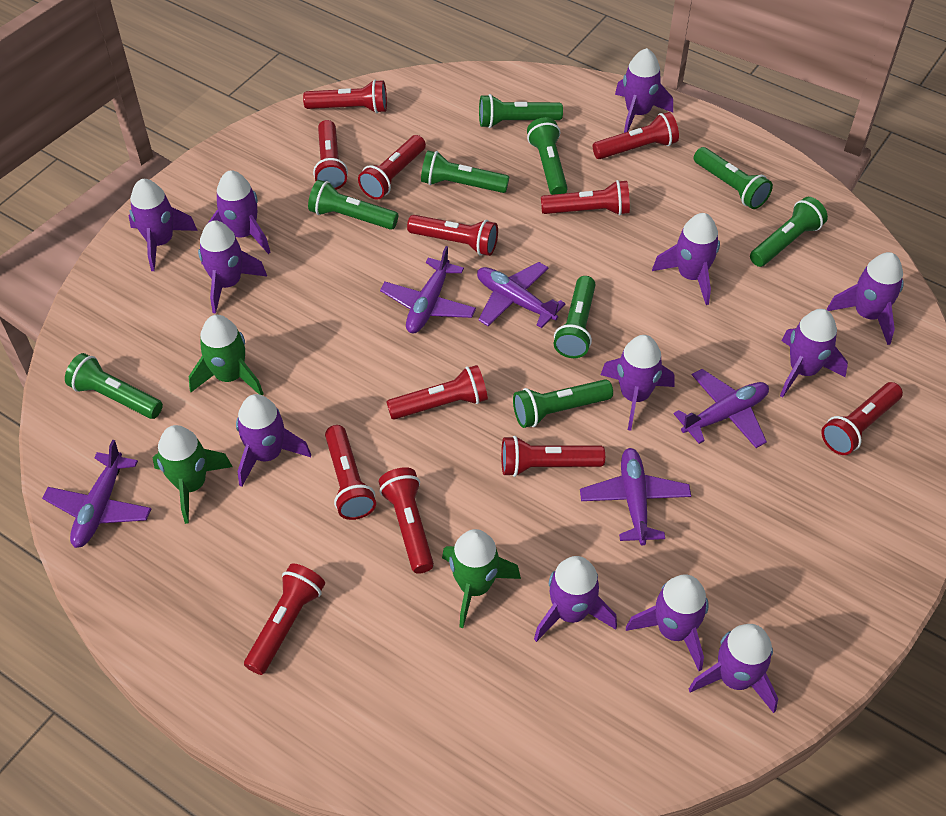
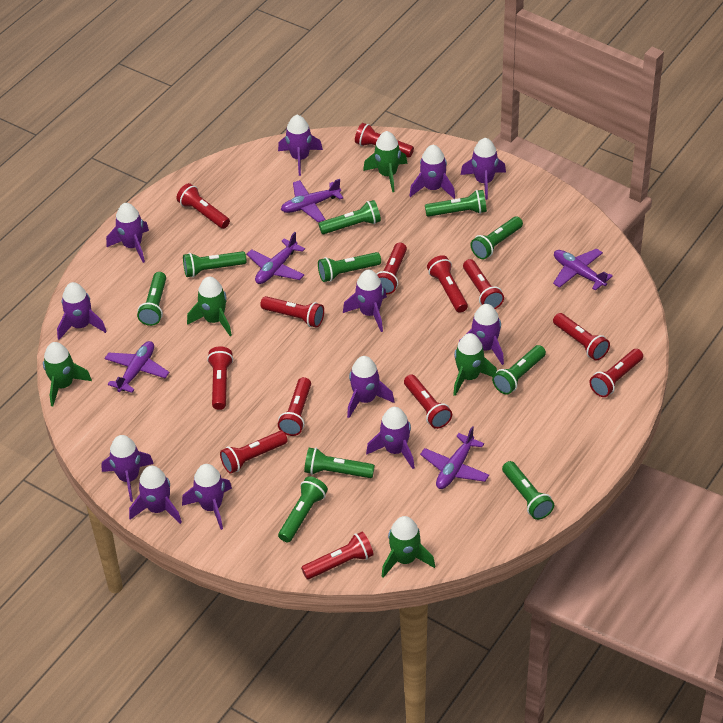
green flashlight: [65,353,163,419] [308,180,398,230] [421,151,509,193] [479,94,563,128] [513,379,613,428] [527,117,568,195] [554,276,596,358] [694,147,773,209] [750,197,828,267] = 9 -> [137,272,166,326] [183,251,246,277] [278,476,328,542] [304,448,375,478] [318,252,381,282] [319,200,381,234] [425,190,487,217] [471,216,523,259] [492,345,546,395] [502,461,554,520] = 10
green rocket: [153,425,233,524] [189,315,264,395] [442,529,521,628] = 3 -> [43,342,92,407] [187,277,232,336] [363,131,408,192] [382,516,435,578] [453,333,497,396] = 5
red flashlight: [244,563,325,675] [303,80,387,113] [313,120,348,190] [325,425,376,520] [358,135,426,200] [379,467,434,574] [386,365,488,420] [407,215,498,256] [501,436,605,477] [541,180,630,215] [593,112,679,159] [821,382,903,455] = 12 -> [176,183,230,229] [207,346,233,410] [220,431,288,474] [260,296,324,328] [278,377,311,436] [301,531,374,579] [355,123,414,158] [377,243,407,294] [404,375,452,429] [427,255,468,313] [463,259,504,309] [553,313,610,361] [589,349,643,397] = 13

